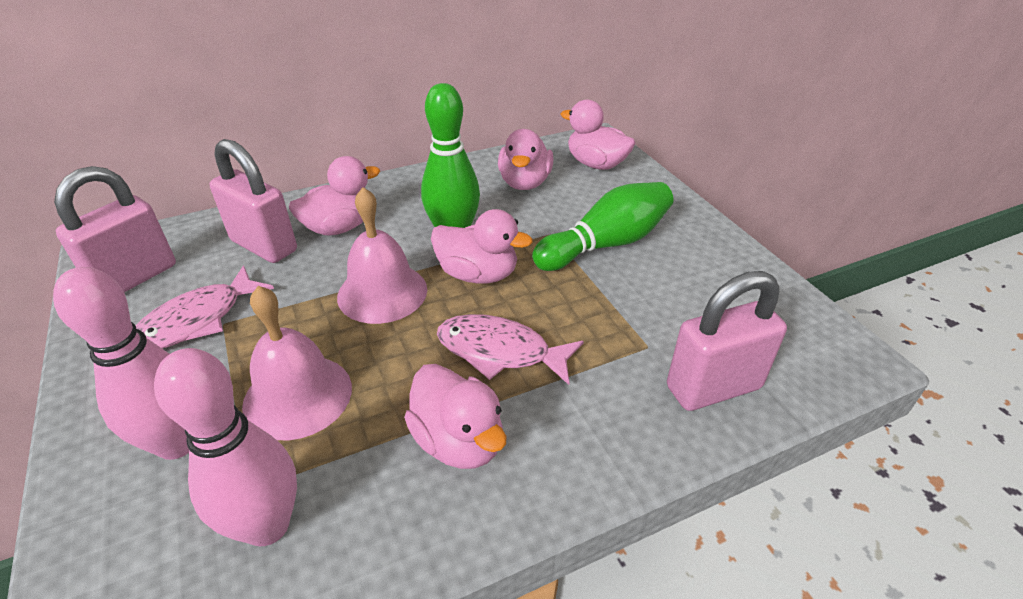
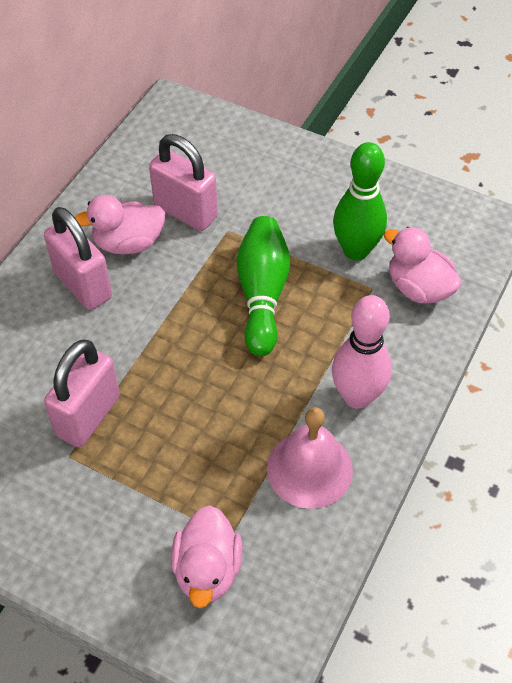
pink bell: [242,286,352,440] [337,187,427,324] = 2 -> [267,407,353,509] = 1
pink bowling pin: [53,267,189,460] [154,348,297,546] = 2 -> [332,295,392,409] = 1
pink duck: [289,156,380,235] [404,364,506,469] [431,209,533,284] [498,129,553,190] [561,100,635,170] = 5 -> [75,195,165,255] [171,505,242,608] [384,227,462,304] = 3
pink fish: [136,265,274,349] [437,314,584,385] = 2 -> none = 0

